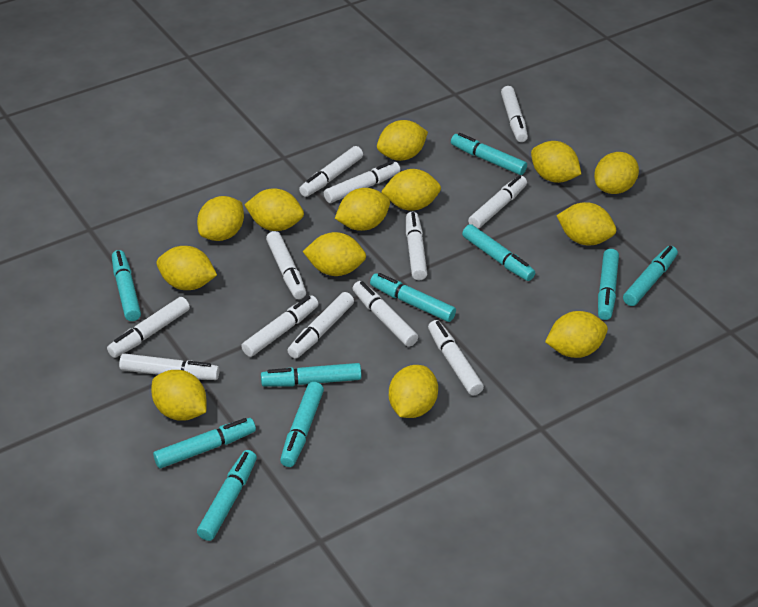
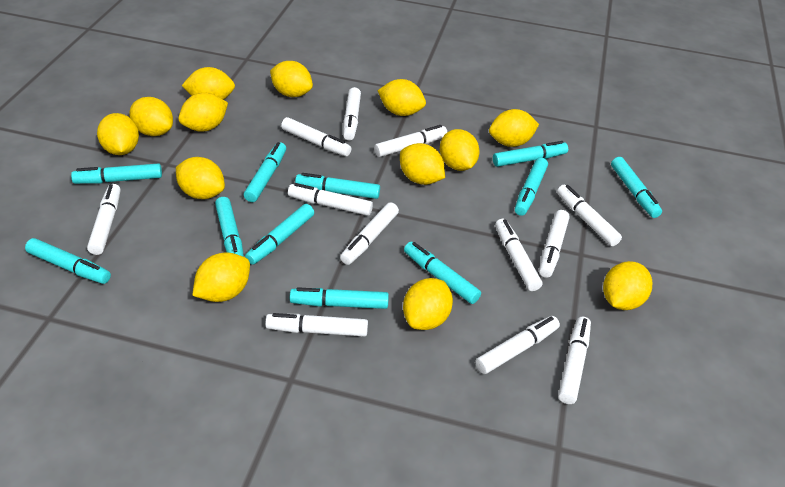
turquoise marker: [112,250,141,321] [153,418,256,468] [197,450,257,541] [261,363,361,387] [280,382,324,467] [370,273,456,322] [451,133,527,175] [462,224,535,281] [598,249,619,320] [623,246,678,306] = 10 -> [25,238,111,284] [71,163,162,184] [215,197,244,257] [244,142,286,202] [245,204,314,265] [290,287,389,309] [295,173,380,199] [404,242,481,304] [493,141,568,167] [515,157,548,216] [611,157,662,218] = 11

